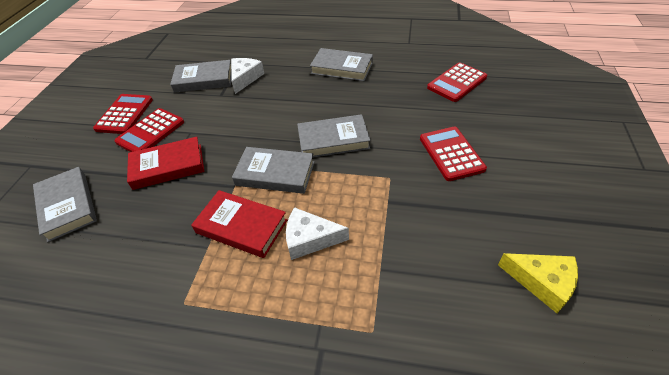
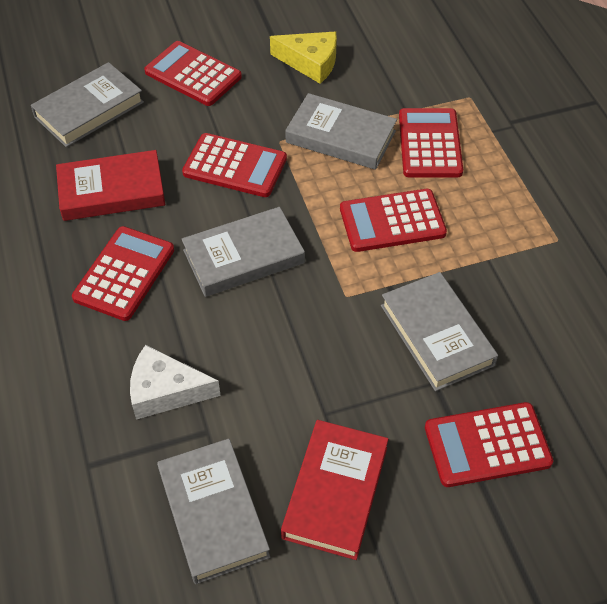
red calculator: [93,94,153,134] [114,108,184,152] [420,126,487,181] [427,62,487,102] = 4 -> [72,226,174,321] [144,41,242,106] [182,133,287,197] [340,189,447,252] [399,108,463,178] [425,402,553,487] = 6
white cheese: [231,58,264,94] [286,207,349,260] = 2 -> [130,345,221,420] = 1

